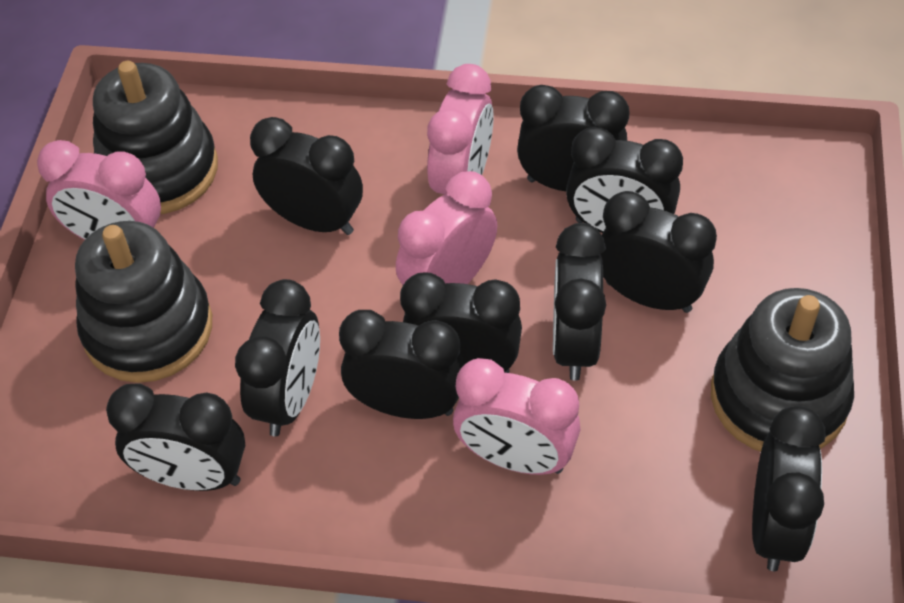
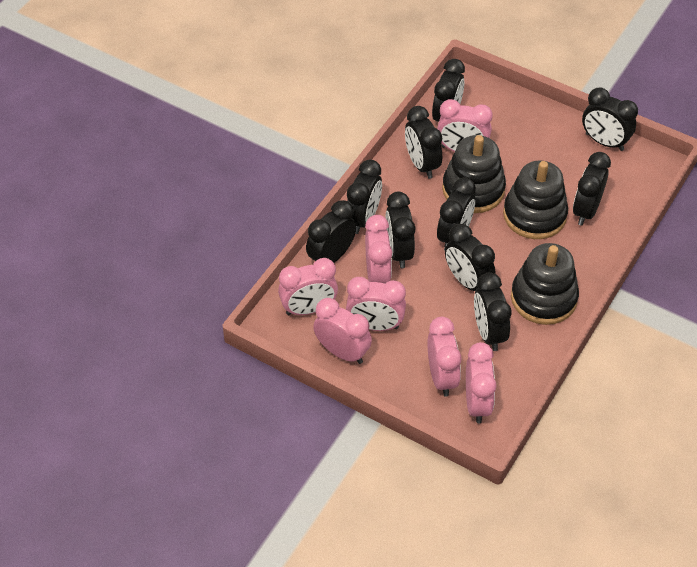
pink clock: [37,140,161,240] [396,171,498,285] [427,64,494,194] [453,358,580,475] = 4 -> [278,258,338,315] [313,298,372,364] [346,277,406,331] [365,215,392,284] [427,317,461,397] [437,99,492,152] [466,342,497,423] = 7

